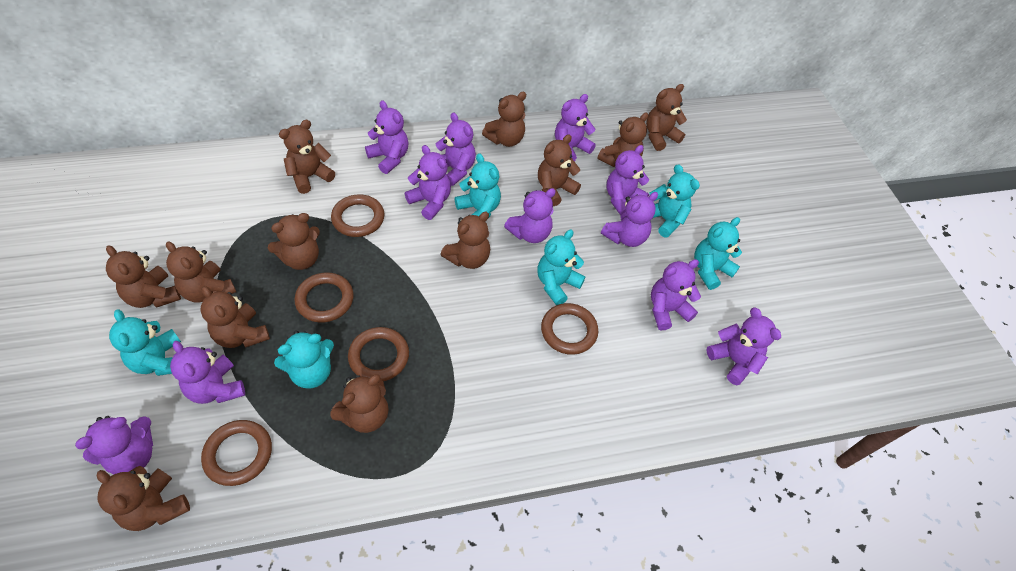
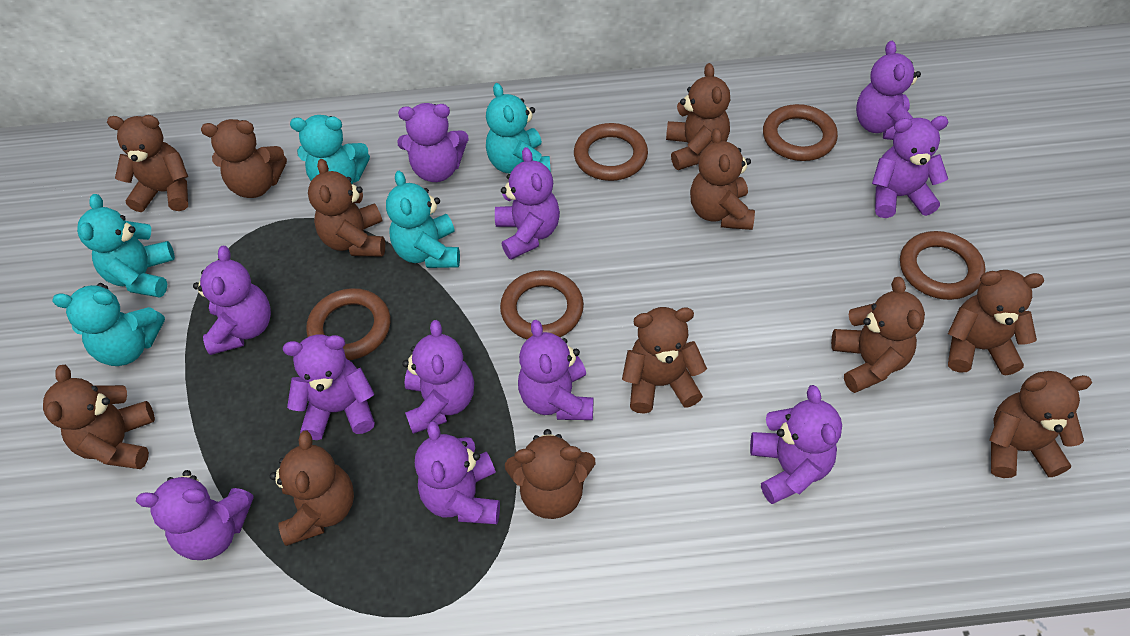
turquoise teddy bear: [109,309,181,376] [274,331,334,388] [455,153,501,217] [538,230,586,305] [650,164,700,238] [694,217,742,290] = 6 -> [52,283,165,366] [77,194,175,297] [290,115,370,184] [386,171,460,268] [486,83,551,174] = 5

